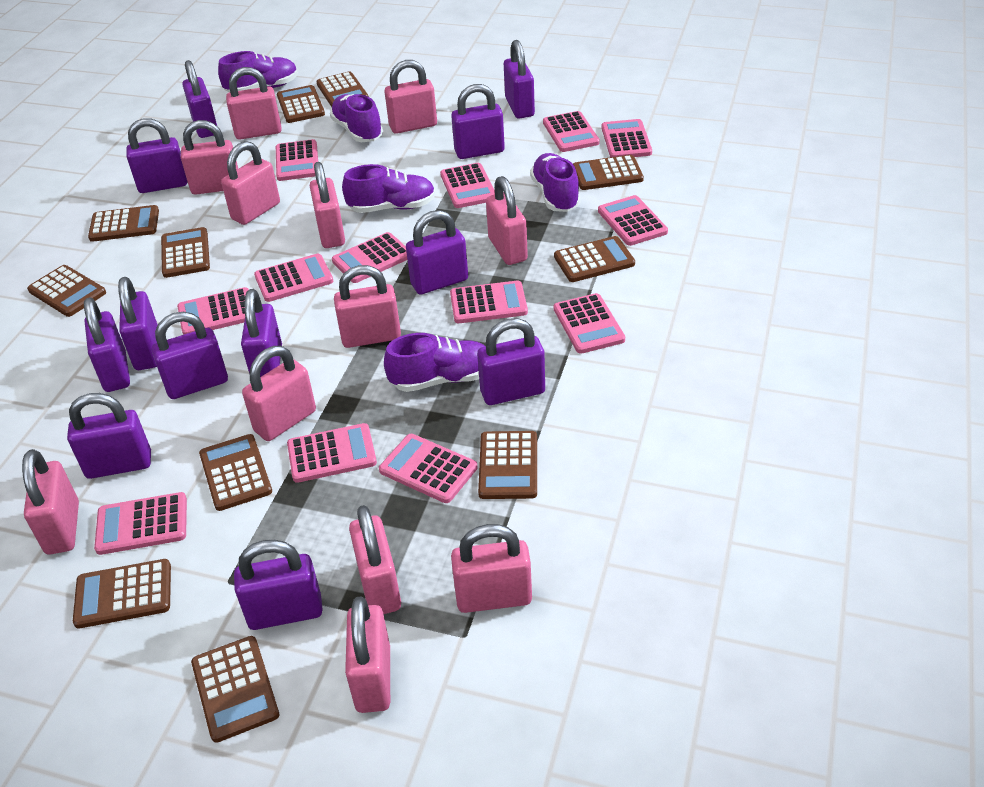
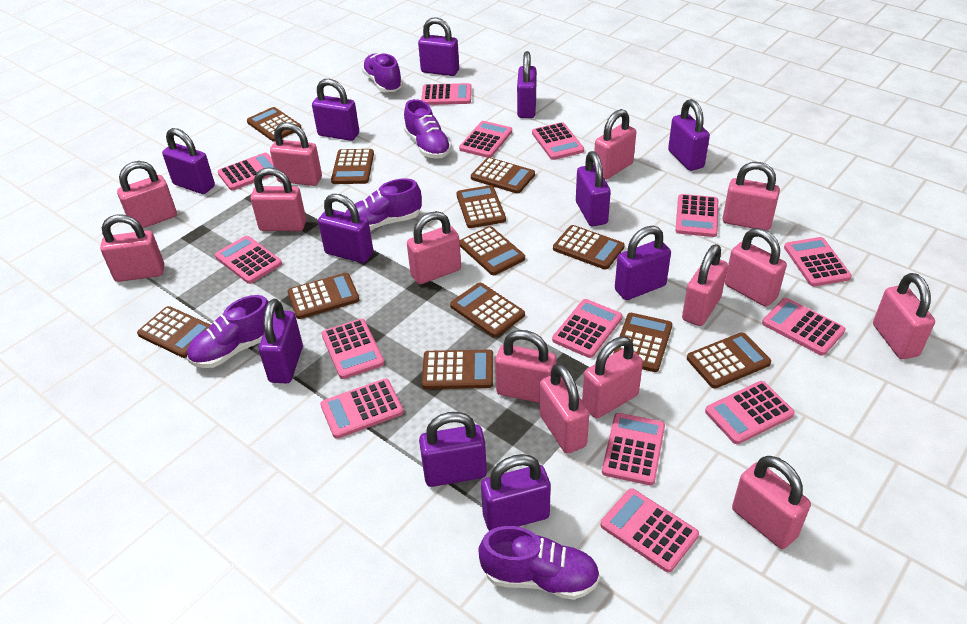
brown calculator: [27,265,106,317] [73,559,171,629] [88,205,159,242] [161,227,210,278] [191,636,279,743] [199,434,272,511] [277,85,325,123] [316,71,368,107] [478,431,537,499] [554,236,635,282] [573,155,644,190] = 11 -> [137,306,211,358] [247,107,302,142] [287,273,359,319] [331,149,374,184] [422,350,493,389] [450,283,525,337] [456,185,506,228] [460,226,525,275] [471,157,535,194] [553,225,625,269] [613,313,672,372] [687,332,771,388] = 12
pink calculator: [94,492,187,555] [177,287,249,335] [254,253,333,302] [276,139,318,181] [287,423,377,483] [332,232,407,283] [379,434,478,503] [440,163,495,208] [450,281,528,323] [543,111,600,152] [554,293,625,354] [598,195,668,246] [601,119,652,157] = 13 -> [215,236,282,284] [218,153,274,190] [320,379,404,439] [322,319,384,379] [421,83,472,105] [459,121,512,158] [532,122,584,160] [552,299,623,358] [601,488,699,572] [602,413,665,485] [676,194,718,237] [705,381,795,444] [762,298,846,356] [784,237,852,287] = 14
pink padlock: [22,449,79,554] [181,120,238,195] [221,141,280,225] [226,67,282,140] [242,346,316,441] [310,162,345,248] [334,265,401,348] [345,597,390,713] [349,505,401,614] [384,60,437,134] [451,524,532,613] [486,176,528,265] = 12 -> [100,215,164,282] [117,161,177,228] [250,167,306,231] [270,122,322,186] [407,211,461,284] [495,330,557,403] [539,363,590,454] [582,337,643,418] [594,109,636,180] [682,244,728,326] [723,162,780,231] [725,228,787,307] [732,456,811,549] [873,273,935,359] = 14
purple padlock: [67,393,151,479] [84,297,130,392] [118,277,158,370] [126,118,187,193] [152,312,228,399] [183,60,217,138] [234,540,323,630] [241,289,282,377] [406,210,468,294] [451,84,505,159] [477,318,545,405] [504,40,535,119] = 12 -> [162,128,215,194] [259,299,303,383] [312,79,359,141] [318,194,373,263] [418,17,459,76] [419,412,487,487] [481,454,551,531] [517,51,536,118] [576,151,611,227] [615,226,671,300] [668,99,710,171] = 11

